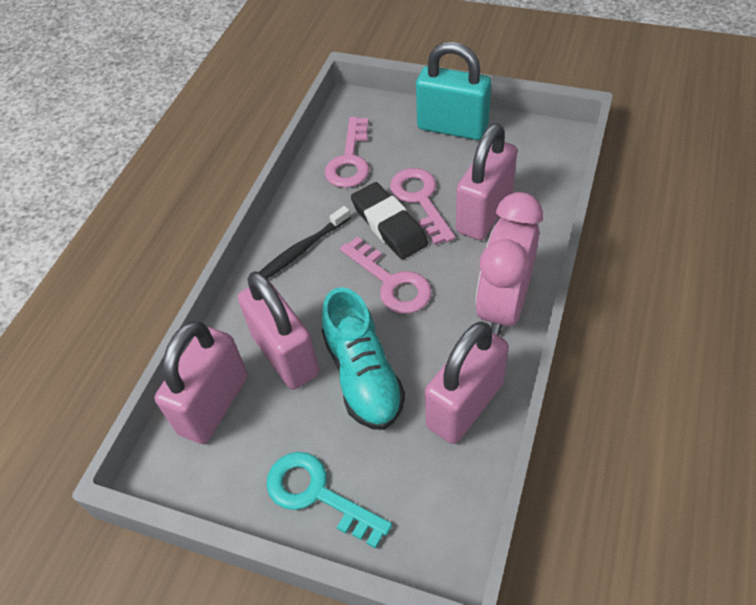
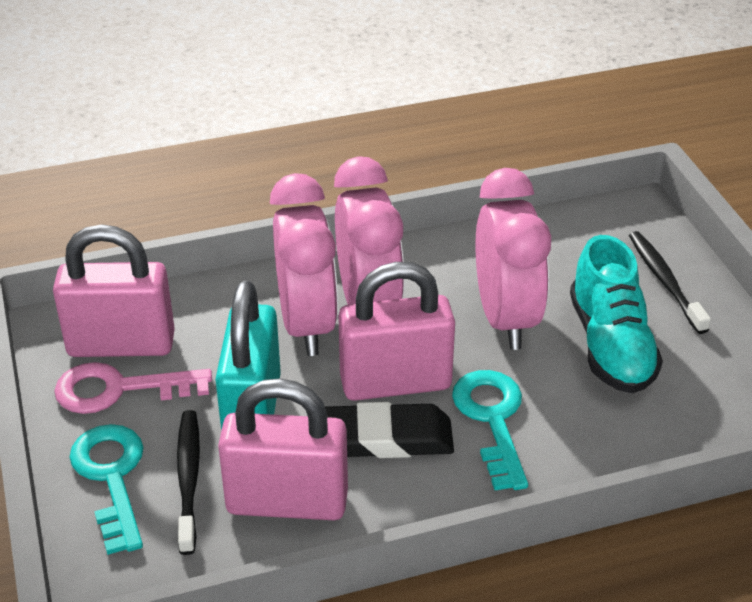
black toothbrush: [259,206,351,279] = 1 -> [177,410,200,555] [629,231,711,334] = 2
pink clock: [475,192,543,336] = 1 -> [270,173,338,356] [334,156,404,305] [476,168,551,350] = 3
pink key: [324,117,369,188] [340,237,432,314] [390,168,455,245] = 3 -> [54,362,212,414] = 1
pink padlock: [155,321,248,444] [238,271,319,389] [425,321,509,444] [456,123,517,240] = 4 -> [53,225,175,357] [218,378,348,520] [338,262,455,401] = 3
turquoise key: [267,452,392,549] = 1 -> [69,424,144,555] [452,370,528,490] = 2

